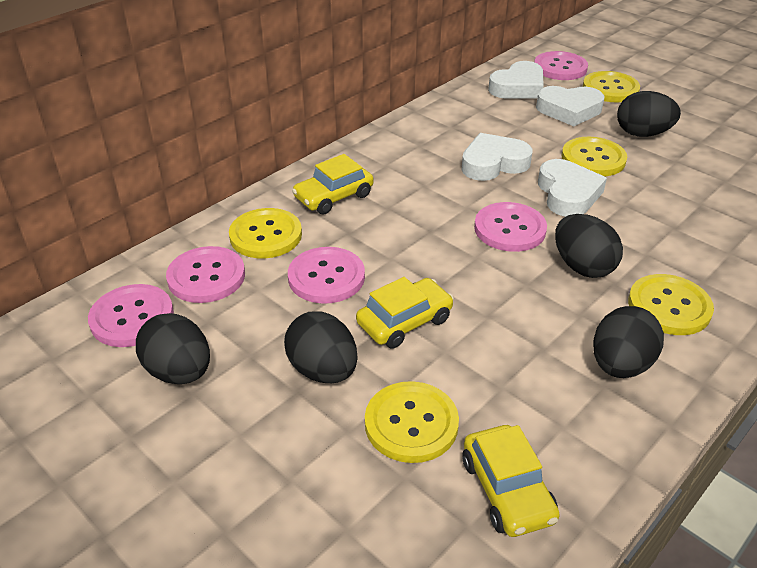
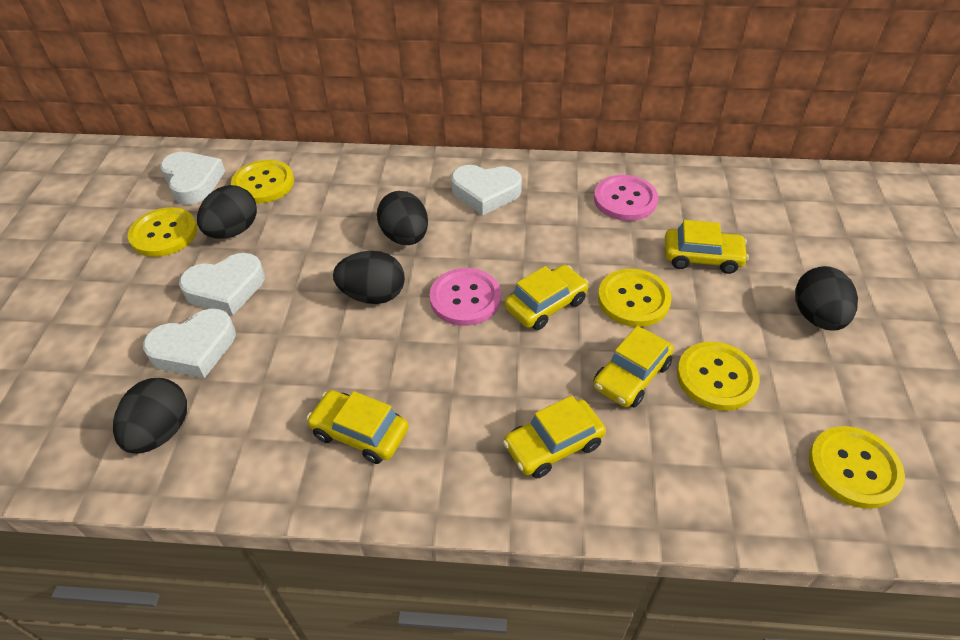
pink button: [88,284,174,347] [166,246,245,303] [288,247,365,304] [474,202,547,252] [534,51,588,80] = 5 -> [430,268,501,326] [594,175,658,221] = 2
yellow car: [292,154,374,215] [356,277,454,349] [463,425,560,537] = 3 -> [306,390,409,464] [503,396,606,478] [505,265,589,330] [593,326,674,408] [665,220,749,274] = 5

